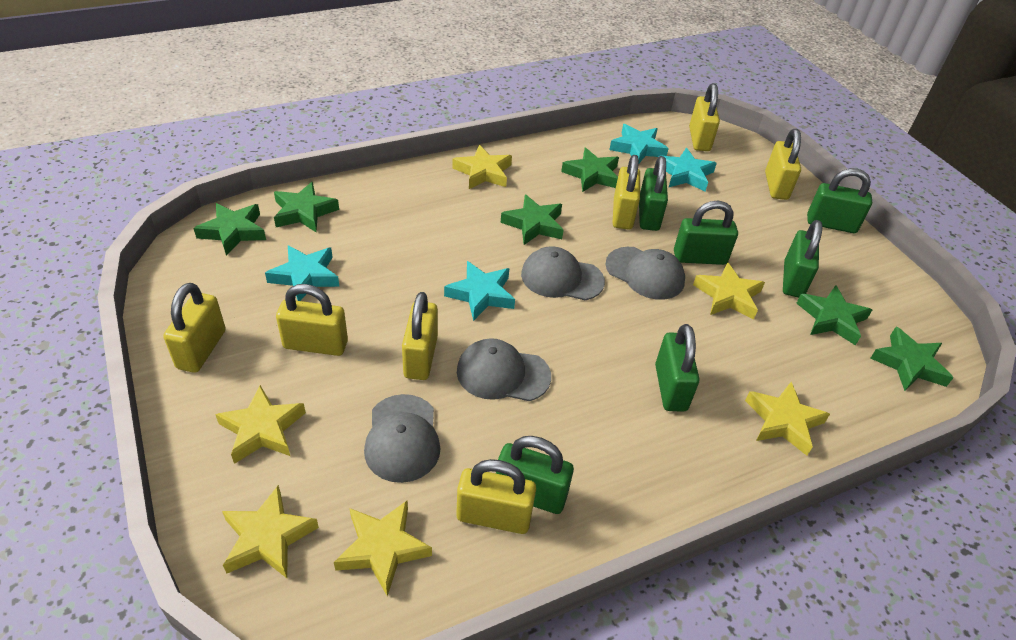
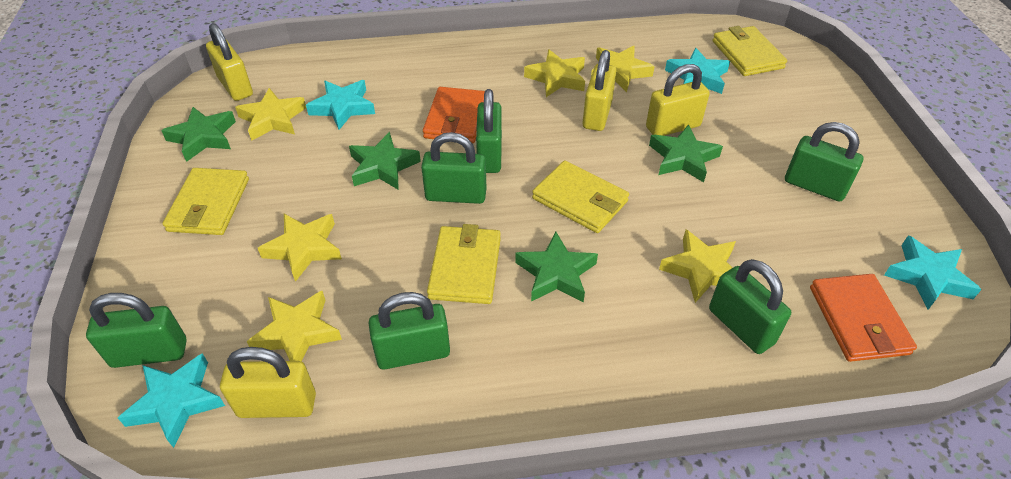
green star: [193,203,266,256] [274,182,339,232] [501,194,563,245] [561,148,619,192] [796,285,872,345] [870,327,954,391] = 6 -> [161,107,236,162] [349,132,421,190] [515,232,598,302] [649,124,723,182] = 4
grey cap: [364,394,441,483] [457,338,551,401] [521,246,605,300] [605,247,685,300] = 4 -> none = 0
orange wallet: none = 0 -> [423,87,485,143] [810,274,917,362] = 2
yellow padlock: [163,283,226,373] [276,284,348,356] [402,292,438,380] [456,459,536,534] [613,155,640,230] [689,83,720,151] [765,129,801,200] = 7 -> [206,23,253,101] [220,347,316,418] [583,50,616,131] [646,64,710,136] = 4
yellow wallet: none = 0 -> [162,168,249,235] [427,224,501,304] [532,161,629,233] [713,26,787,76] = 4

